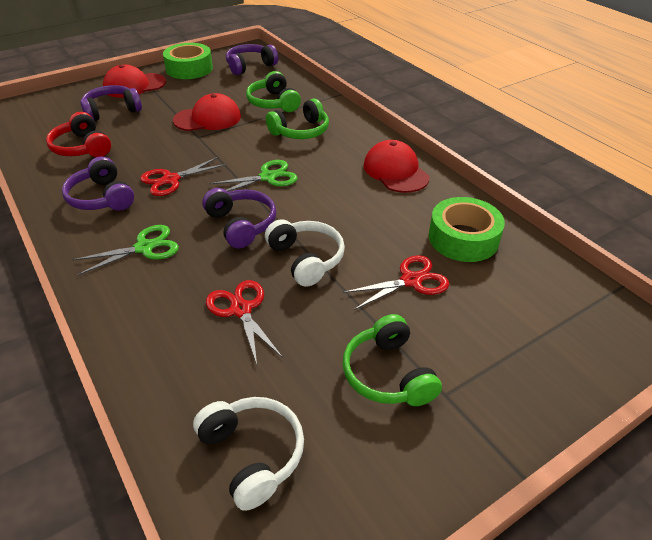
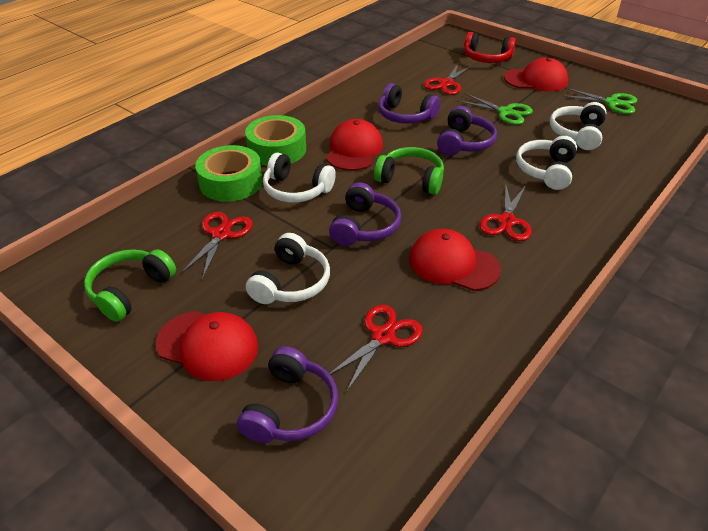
green headphones: [246,71,301,112] [266,99,329,139] [343,314,442,406] = 3 -> [84,249,176,322] [374,147,444,195] = 2
red cap: [103,64,166,98] [173,93,241,131] [363,140,430,193] = 3 -> [156,311,258,381] [326,119,383,171] [409,229,501,291] [504,57,568,92] = 4
red scissors: [140,157,227,196] [206,280,283,365] [343,255,449,310] = 3 -> [180,212,253,280] [329,305,423,393] [424,64,473,95] [480,183,532,241] = 4
white headphones: [193,397,304,511] [265,219,345,287] = 2 -> [246,233,330,304] [263,152,336,203] [516,136,577,190] [550,102,607,150] = 4

